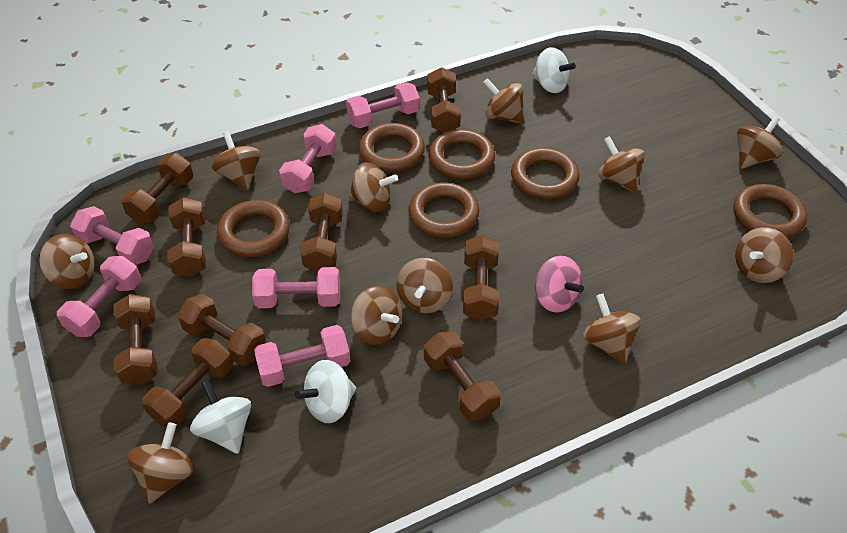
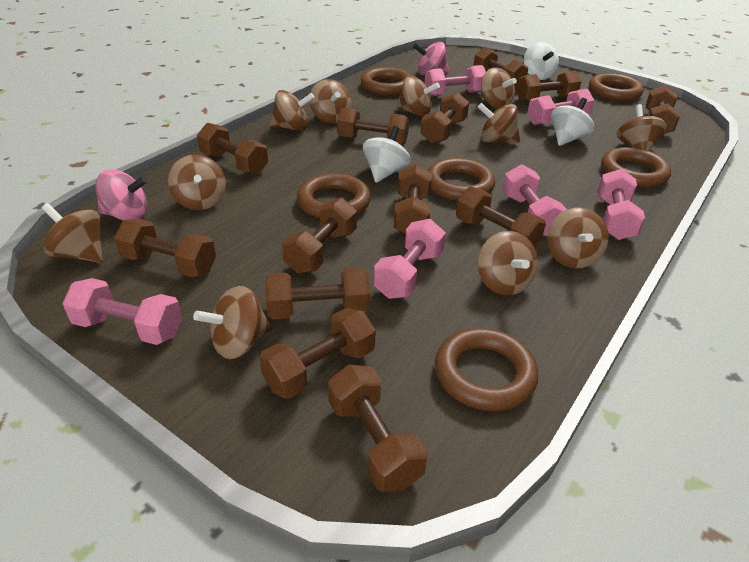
brown dumbbell: [113,294,158,385] [122,153,193,223] [142,338,233,428] [167,197,206,277] [177,294,266,366] [300,192,343,272] [424,331,501,422] [427,67,461,133] [463,235,499,321] = 9 -> [114,219,216,277] [197,123,268,175] [259,308,376,399] [265,268,370,319] [282,198,357,273] [328,364,428,492] [337,107,409,145] [394,164,432,234] [421,92,469,144] [456,187,546,248] [473,47,528,89] [516,70,581,102] [646,85,680,135] = 13
pink spinning top: [535,256,584,312] = 1 -> [95,169,148,221] [413,41,449,76] = 2

